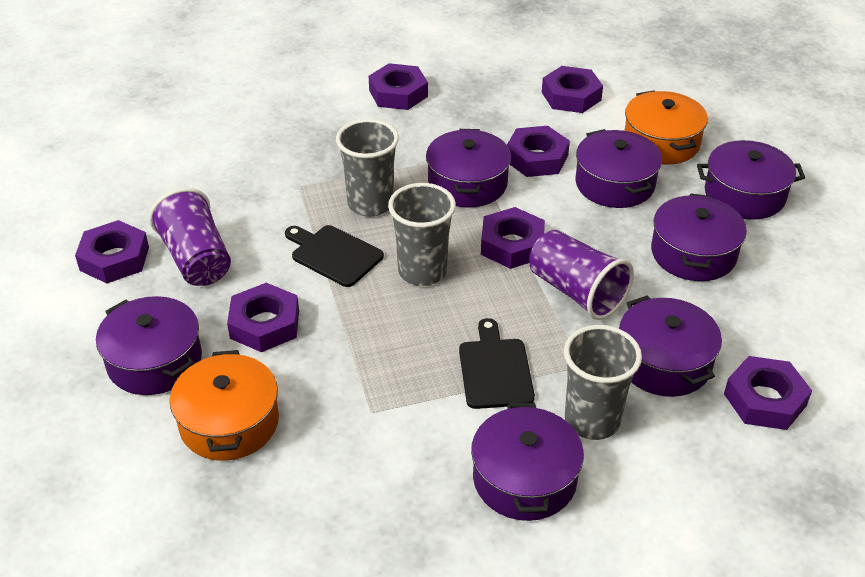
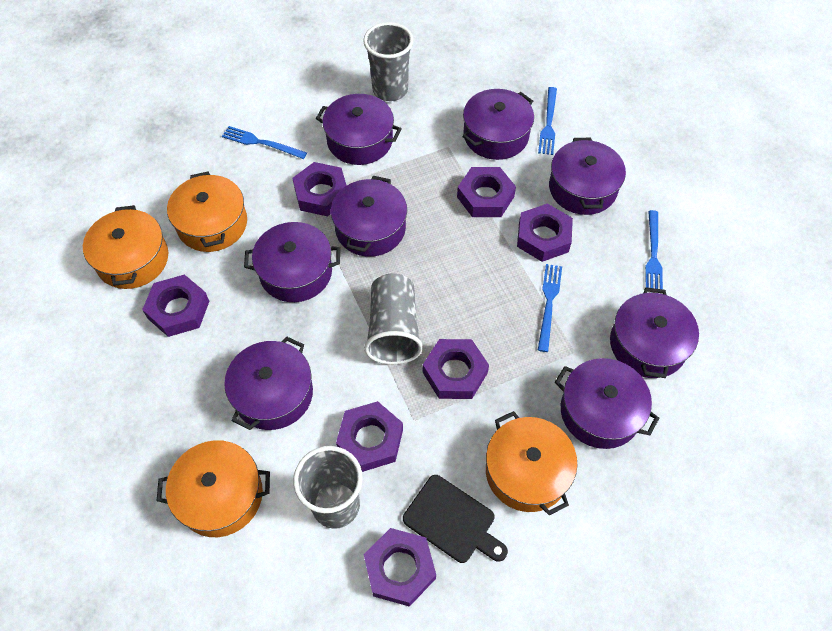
black cutting board: [285,225,384,287] [459,318,535,409] = 2 -> [403,475,508,563] = 1
blue fork: none = 0 -> [222,126,307,159] [538,87,557,155] [538,264,562,352] [645,210,663,289] = 4
orange pot: [170,350,279,461] [624,90,708,165] = 2 -> [83,205,168,289] [157,440,270,537] [167,172,247,252] [486,411,577,515] = 4
purple cup: [149,188,231,286] [529,230,634,320] = 2 -> none = 0
purple pot: [96,296,202,395] [426,129,511,207] [471,403,584,521] [575,129,662,208] [619,295,722,397] [651,193,747,281] [697,140,805,220] = 7 -> [224,336,313,430] [244,222,340,302] [316,94,402,165] [331,176,407,257] [462,89,534,160] [549,138,626,215] [555,358,659,449] [610,287,699,378] = 8

